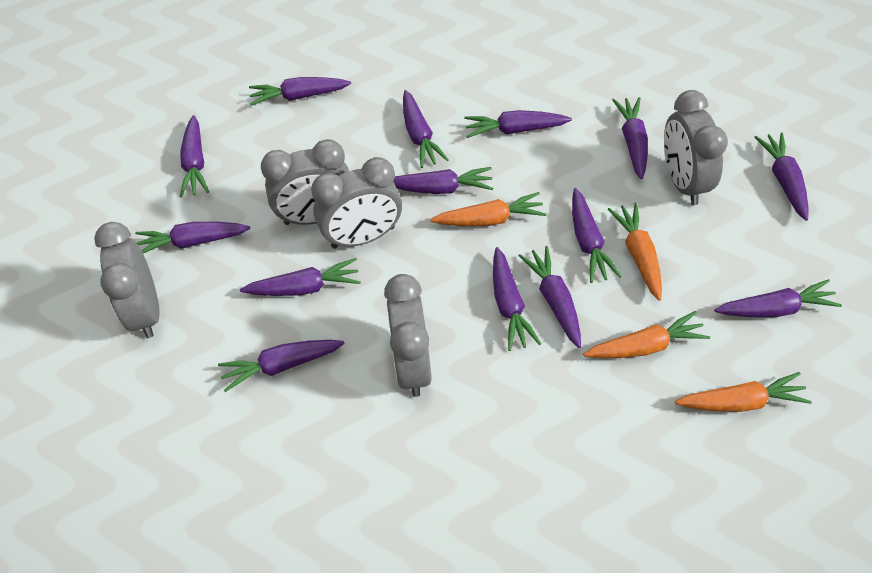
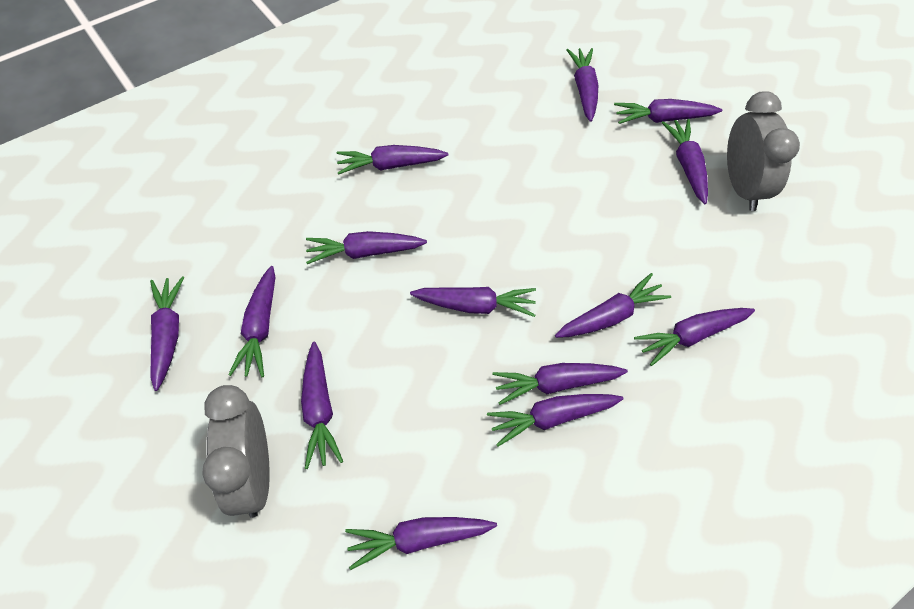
grey clock: [94,222,160,338] [261,139,349,225] [311,157,402,249] [384,274,432,397] [664,90,728,205] = 5 -> [202,385,270,518] [727,91,800,211] = 2
orange carrot: [430,192,546,226] [583,311,710,358] [608,203,662,300] [675,372,812,412] = 4 -> none = 0

